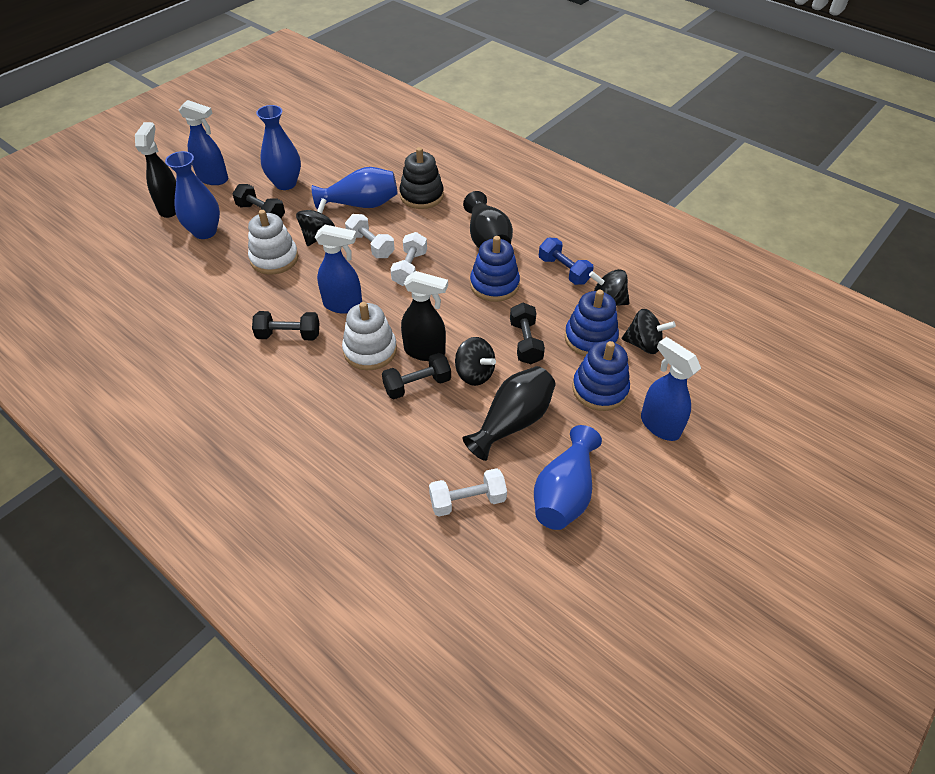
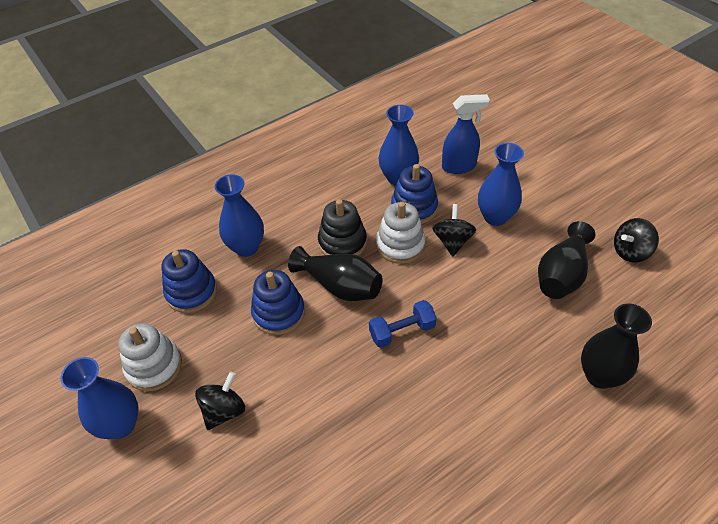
black dumbbell: [232,184,285,218] [252,311,320,340] [382,353,451,399] [510,303,545,364] = 4 -> none = 0
black spinning top: [296,198,335,246] [455,337,496,386] [589,269,630,306] [622,309,676,354] = 4 -> [195,372,245,430] [432,204,476,256] [614,218,659,262] = 3
black spray bottle: [135,122,176,218] [401,271,448,361] = 2 -> none = 0
black vase: [462,366,556,461] [463,191,513,248] = 2 -> [288,246,383,301] [538,221,595,299] [581,304,652,389] = 3
blue spray bottle: [179,100,228,185] [315,225,362,314] [641,337,701,441] = 3 -> [442,94,490,174] = 1
white dumbbell: [345,214,395,258] [390,232,427,286] [429,468,507,517] = 3 -> none = 0

